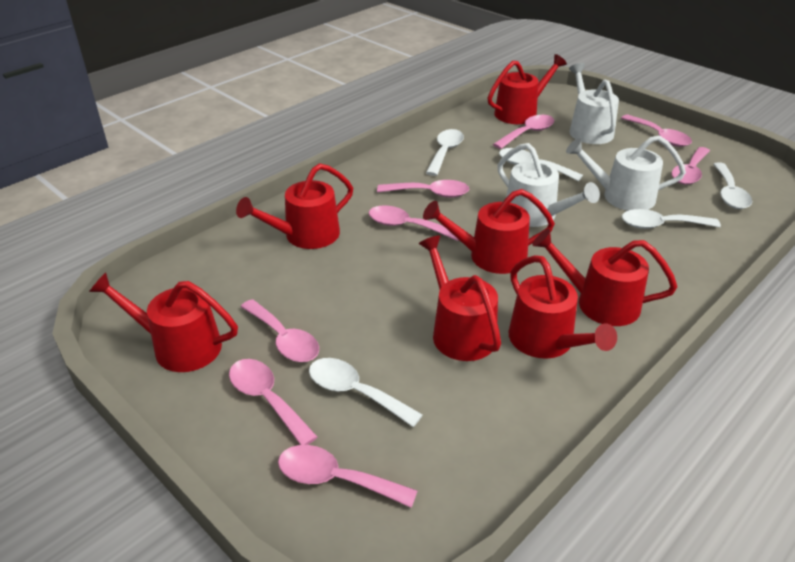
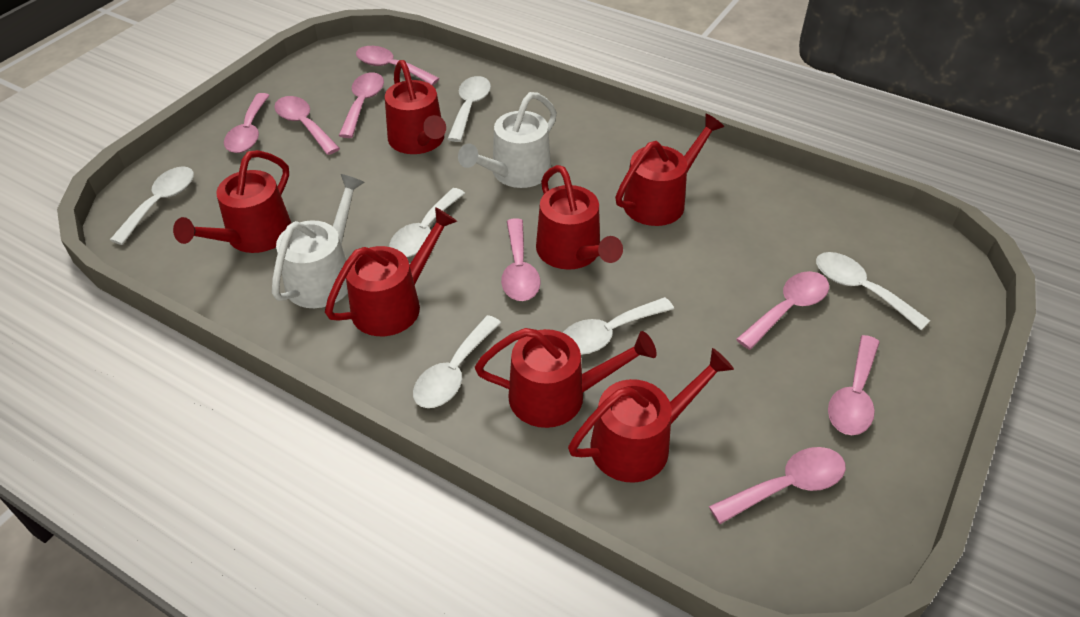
white spoon: [309,358,423,427] [426,129,464,176] [499,148,583,182] [622,209,721,229] [713,162,752,209] = 5 -> [110,166,194,245] [389,188,465,257] [413,315,501,408] [448,76,491,142] [563,297,674,355] [816,252,930,330] = 6
white watering can: [497,143,600,227] [566,135,686,211] [569,63,619,144] = 3 -> [272,174,364,308] [458,92,557,188] = 2

